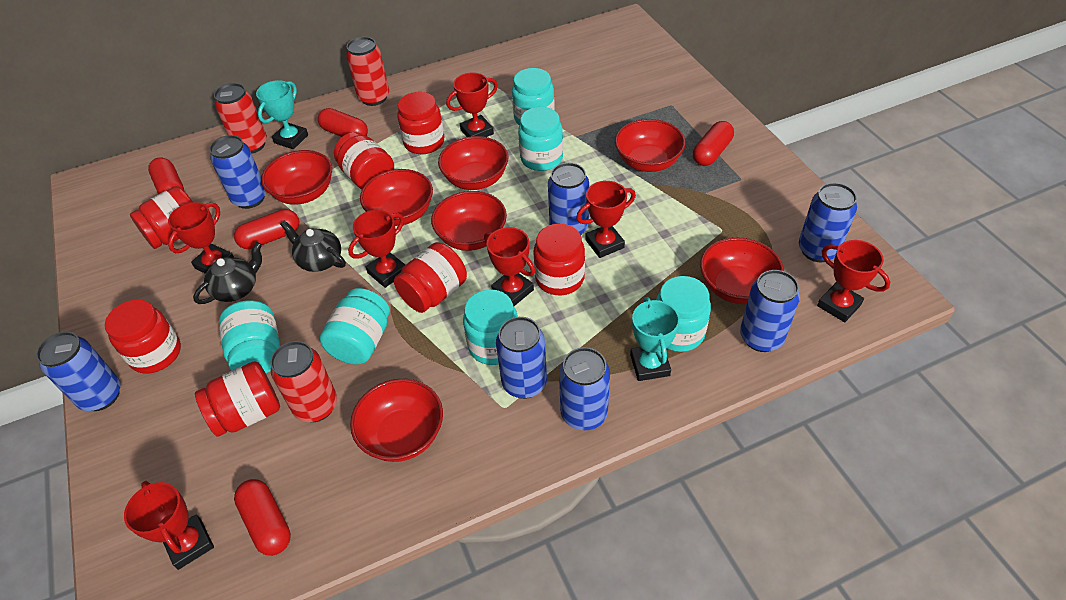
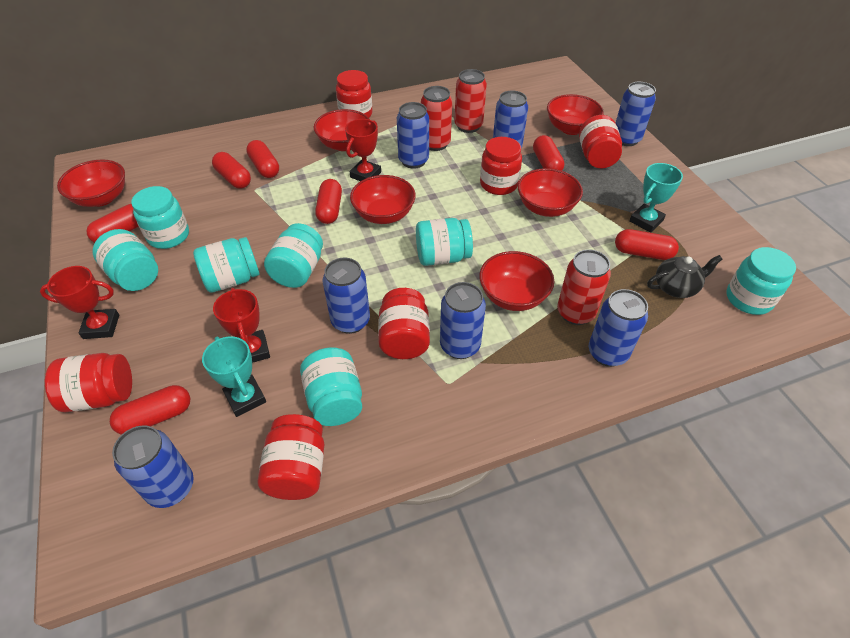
black teapot: [193,242,262,304] [280,221,346,272] = 2 -> [647,255,723,298] = 1
red bowl: [261,150,332,204] [350,379,443,462] [360,169,433,226] [431,191,507,251] [438,136,509,190] [615,119,686,172] [700,237,784,304] = 7 -> [57,159,125,207] [314,109,370,151] [350,175,416,224] [479,251,554,311] [518,168,583,217] [547,94,604,135] = 6
red capsule: [148,157,184,194] [234,209,299,249] [234,479,291,556] [318,108,368,137] [693,121,734,166] = 5 -> [86,204,139,243] [110,385,191,435] [212,152,251,188] [246,140,279,178] [315,179,342,224] [533,135,564,171] [615,229,679,260] = 7
red jar: [105,299,181,374] [130,186,193,249] [195,361,280,437] [334,132,394,189] [394,242,467,313] [397,92,444,154] [533,224,585,295] = 7 -> [45,353,132,412] [258,414,324,500] [336,70,372,117] [378,288,430,359] [480,137,522,195] [579,115,622,168] = 6
red trophy: [124,481,214,570] [168,202,234,274] [348,210,405,288] [446,72,498,137] [484,227,535,306] [576,181,636,258] [817,240,890,322] = 7 -> [40,266,119,339] [213,288,270,363] [345,119,381,181] = 3
turquoise jar: [219,300,280,373] [320,288,390,365] [463,289,518,365] [512,68,555,125] [518,107,563,171] [656,276,711,352] = 6 -> [93,229,158,291] [131,186,189,249] [193,237,260,293] [264,223,323,288] [300,347,362,426] [416,218,473,266] [727,247,796,315] = 7

